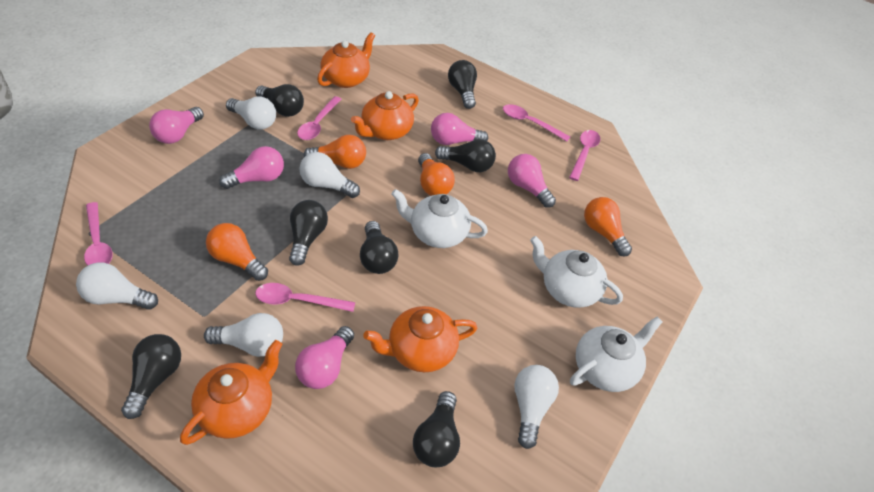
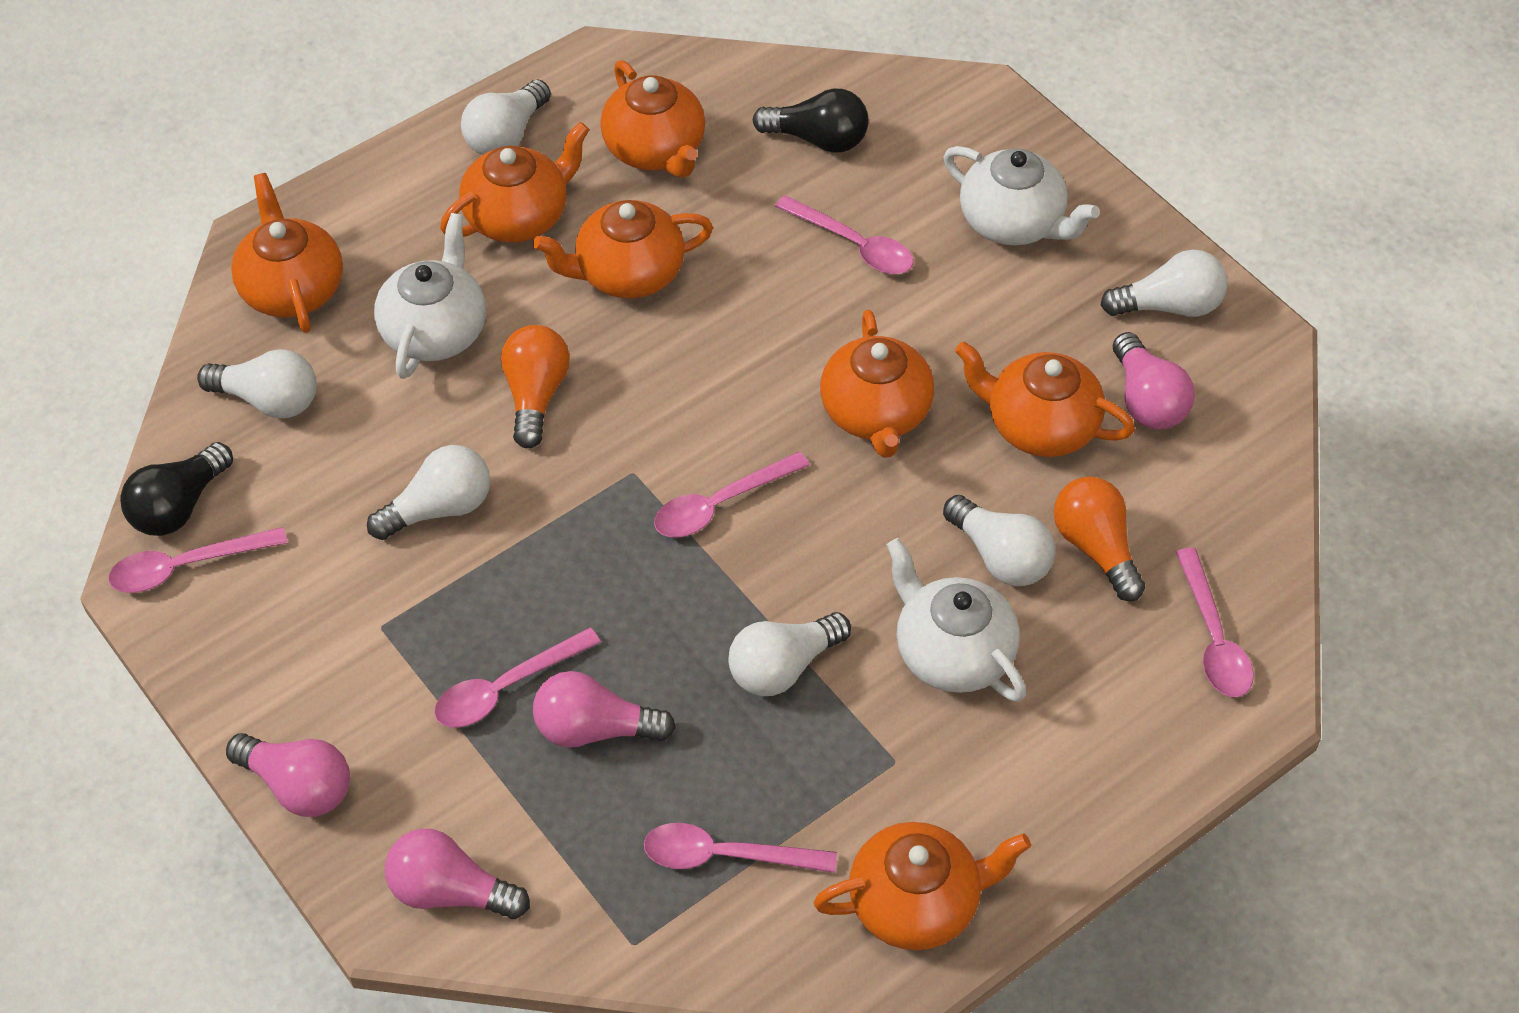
black light bulb: [121,334,181,419] [255,84,304,117] [289,200,328,266] [360,221,399,274] [413,391,460,467] [435,139,496,172] [448,60,477,109] = 7 -> [120,442,233,536] [753,88,869,153] = 2
orange light bulb: [206,223,268,281] [304,135,366,169] [418,153,455,196] [584,197,632,257] = 4 -> [501,325,570,448] [1054,476,1145,601] = 2
orange teapot: [180,340,283,445] [317,32,375,88] [351,91,419,140] [363,306,477,372] = 4 -> [231,173,343,333] [440,122,590,243] [533,200,713,299] [600,60,705,178] [813,822,1031,950] [820,310,934,458] [955,341,1135,457] = 7
pink light bulb: [149,107,204,144] [219,146,284,189] [295,326,354,389] [431,113,488,145] [508,154,556,208] = 5 -> [226,733,350,817] [385,829,530,919] [533,671,676,748] [1113,332,1195,429] = 4
pink spoon: [84,202,112,266] [255,283,355,312] [297,96,342,140] [503,104,570,141] [569,130,600,181] = 5 -> [108,527,288,593] [434,627,601,728] [644,823,837,873] [654,452,810,538] [775,195,913,274] [1176,548,1254,697] = 6
white light bulb: [76,262,158,310] [204,313,283,357] [226,96,276,130] [299,152,360,198] [514,365,559,449] = 5 -> [197,349,317,419] [367,445,490,540] [461,80,551,155] [728,612,851,696] [943,495,1055,586] [1101,249,1228,317] = 6

